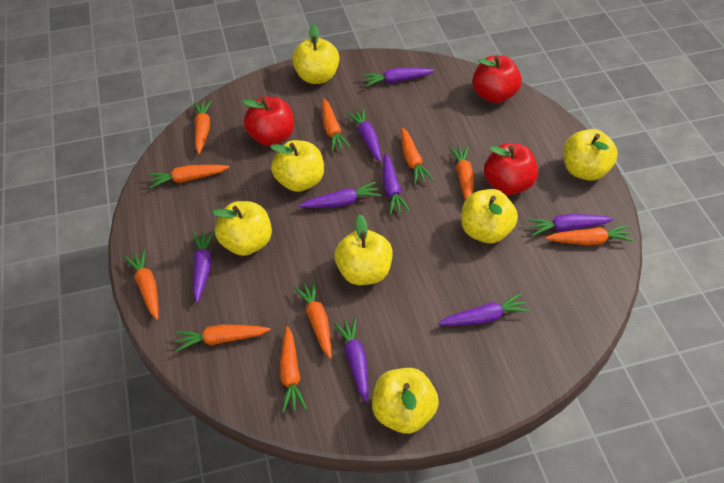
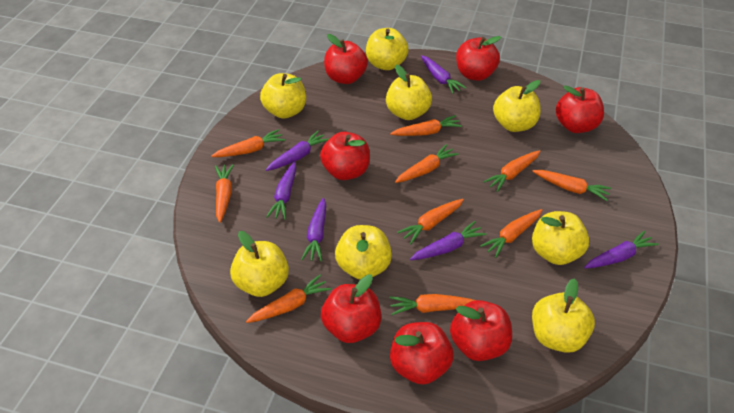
purple carrot: [193,231,215,303] [298,181,381,208] [334,317,369,402] [346,108,381,162] [362,68,435,87] [383,153,410,215] [438,293,530,326] [527,214,613,236] = 8 -> [266,131,330,171] [266,162,296,220] [301,198,326,261] [410,221,487,260] [421,55,466,94] [584,230,659,269] = 6
red apple: [242,97,294,146] [473,55,522,103] [484,143,538,195] = 3 -> [320,132,370,180] [321,275,381,343] [324,34,368,84] [390,322,453,385] [450,300,512,361] [456,36,501,81] [556,86,604,133] = 7
yellow apple: [212,201,272,256] [270,140,324,192] [292,24,339,84] [335,215,393,285] [372,368,439,434] [461,189,518,243] [563,129,618,181] = 7 -> [230,231,289,297] [260,73,306,118] [335,225,392,280] [366,28,409,70] [386,65,432,120] [493,80,540,132] [532,211,589,265] [532,278,595,353] = 8

